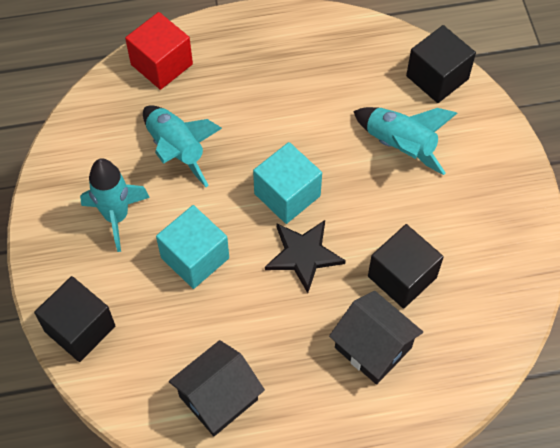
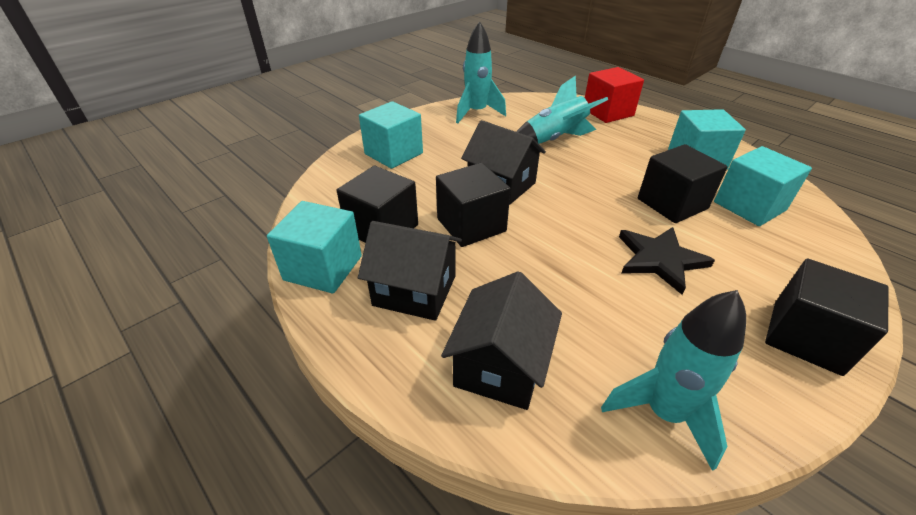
black cube: [34,276,115,362] [368,224,444,309] [406,25,476,103] = 3 -> [337,165,418,243] [436,163,511,247] [638,144,728,223] [765,258,888,376] = 4
black house: [169,340,265,436] [329,291,423,385] = 2 -> [358,221,462,321] [441,271,562,410] [461,120,546,205] = 3
turquoise cube: [156,205,229,289] [253,142,322,224] = 2 -> [267,201,362,294] [359,101,423,169] [668,109,746,169] [714,146,812,226] = 4

